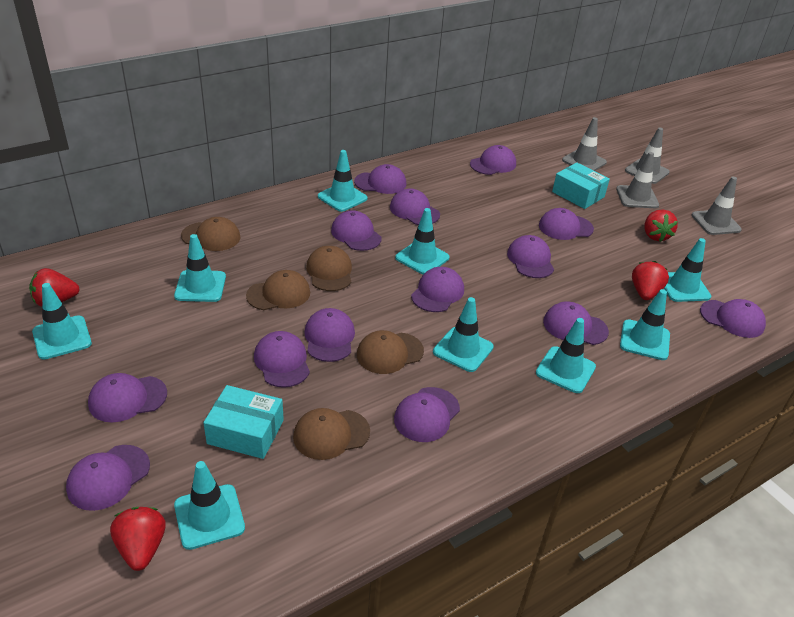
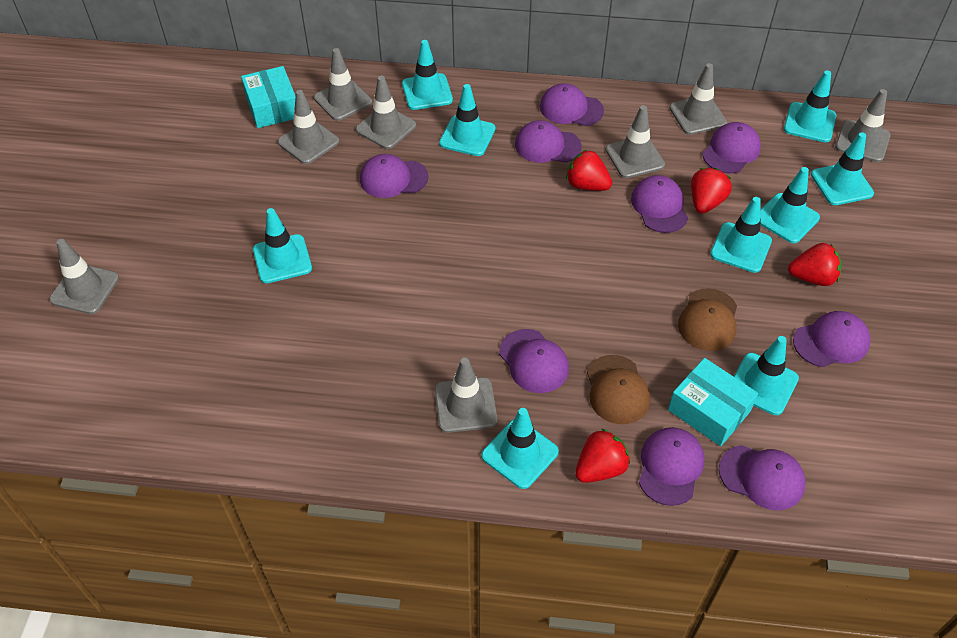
brown cap: [181,217,240,251] [246,270,310,310] [293,408,370,460] [306,246,352,291] [357,330,424,374] = 5 -> [587,355,650,424] [678,288,737,351] = 2
grey traffic cone: [562,117,607,171] [616,152,659,208] [625,127,670,184] [691,177,742,235] = 4 -> [49,239,119,314] [278,90,339,164] [314,48,372,121] [356,76,416,149] [435,358,497,433] [606,105,665,178] [669,63,727,135] [835,89,891,162] = 8
purple cap: [66,445,150,511] [88,373,167,422] [254,331,310,388] [304,308,355,362] [331,210,382,251] [354,164,406,194] [390,188,440,225] [394,387,460,442] [411,267,464,312] [470,145,516,175] [507,235,554,278] [539,208,594,240] [543,301,609,345] [700,299,766,338] = 14 -> [360,154,428,198] [499,329,569,393] [515,120,582,163] [540,83,604,126] [631,175,688,233] [639,427,705,506] [702,122,761,173] [719,445,806,510] [793,311,871,367] = 9

